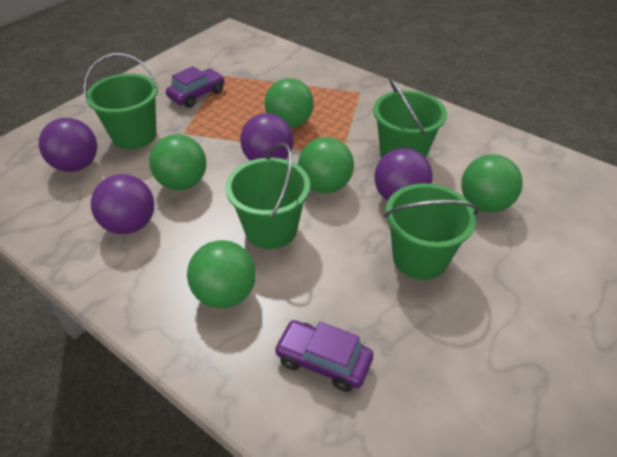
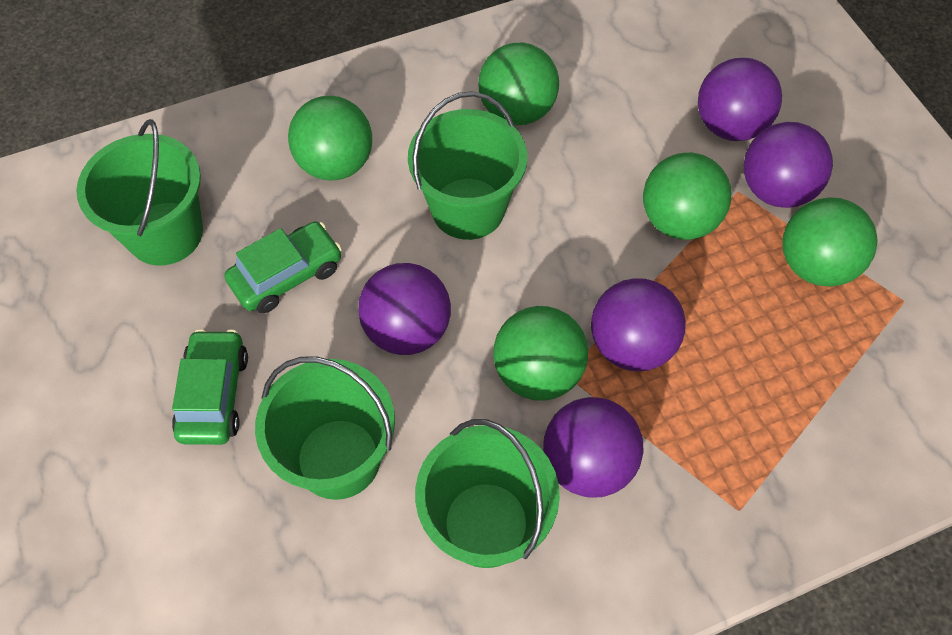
green car: none = 0 -> [172,329,248,445] [224,221,342,313] = 2
purple ball: [39,118,97,172] [91,174,154,234] [240,113,294,161] [374,148,432,201] = 4 -> [358,263,451,355] [543,397,644,498] [591,278,686,371] [698,58,782,141] [744,122,833,208] = 5
purple car: [166,66,225,108] [274,320,373,392] = 2 -> none = 0

